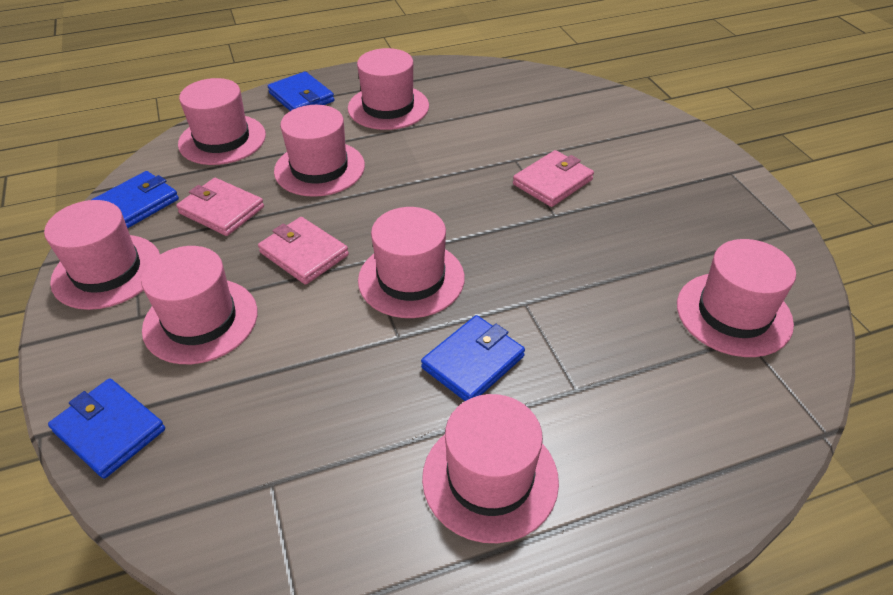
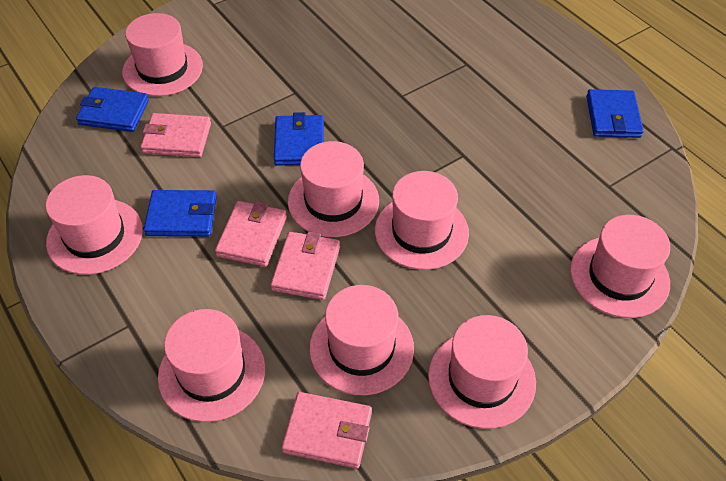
pink wallet: [176,178,264,236] [258,217,349,285] [513,150,594,207] = 3 -> [140,113,211,157] [215,201,287,267] [270,232,340,300] [281,392,372,469] = 4

